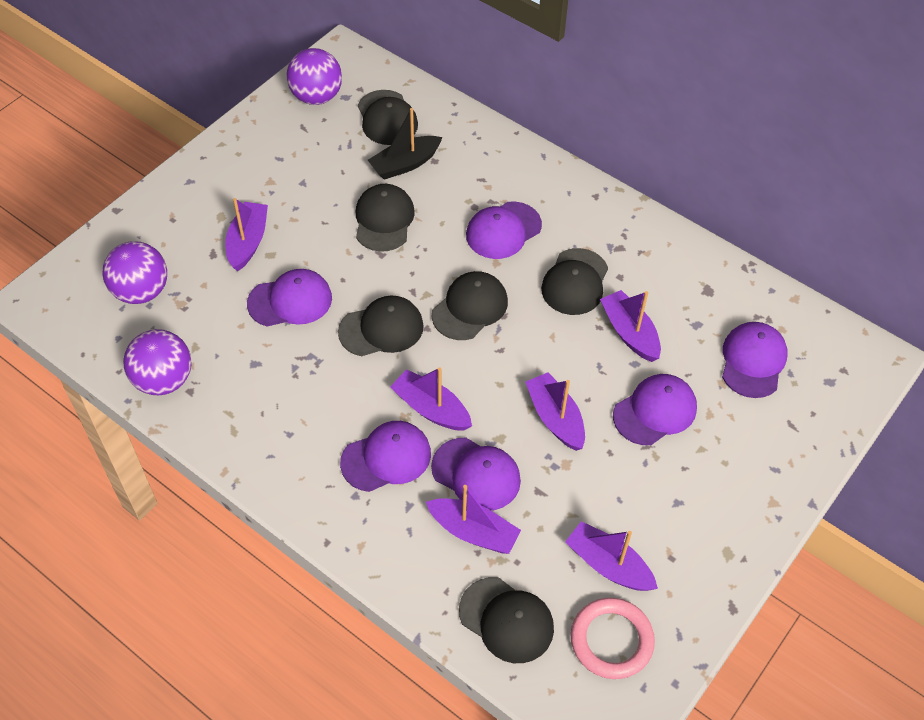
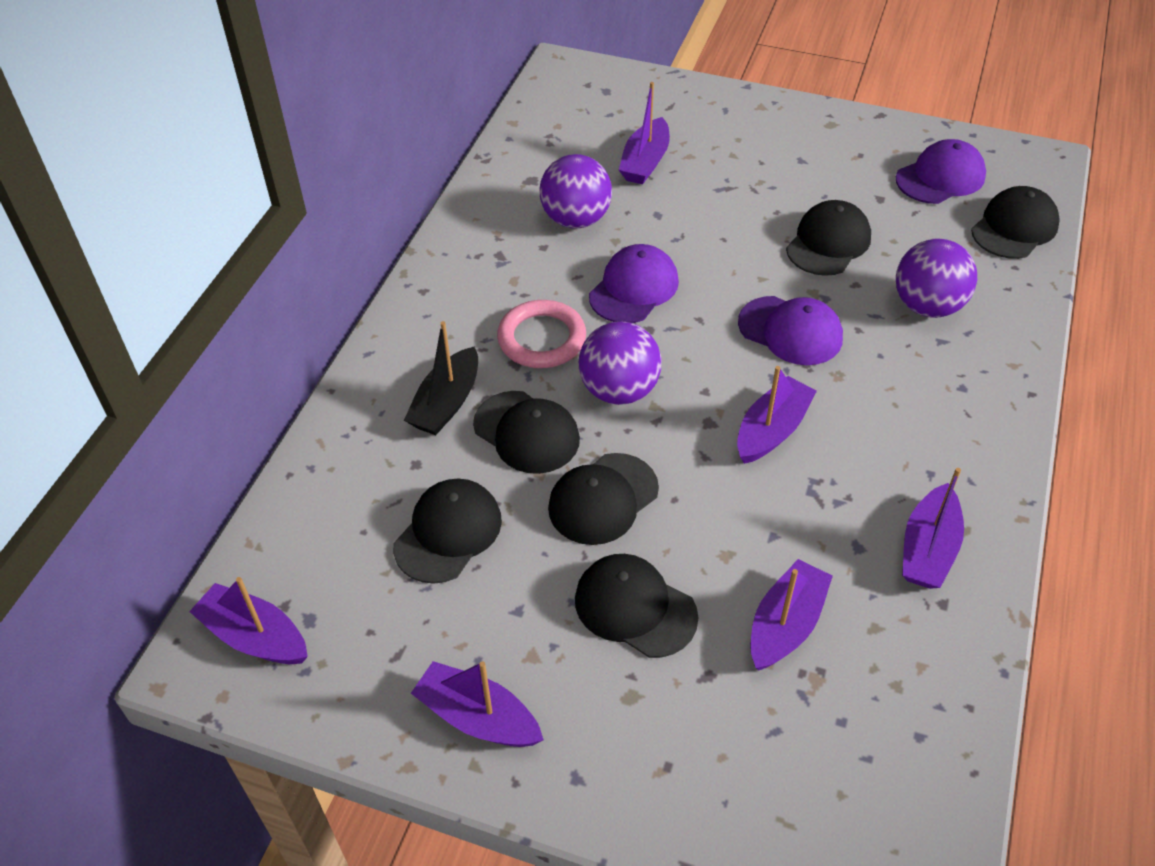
purple cap: [247,269,332,326] [340,421,431,492] [431,438,521,511] [466,202,542,259] [613,374,697,445] [722,322,788,398] = 6 -> [589,244,679,323] [738,296,843,365] [896,139,986,204] = 3

